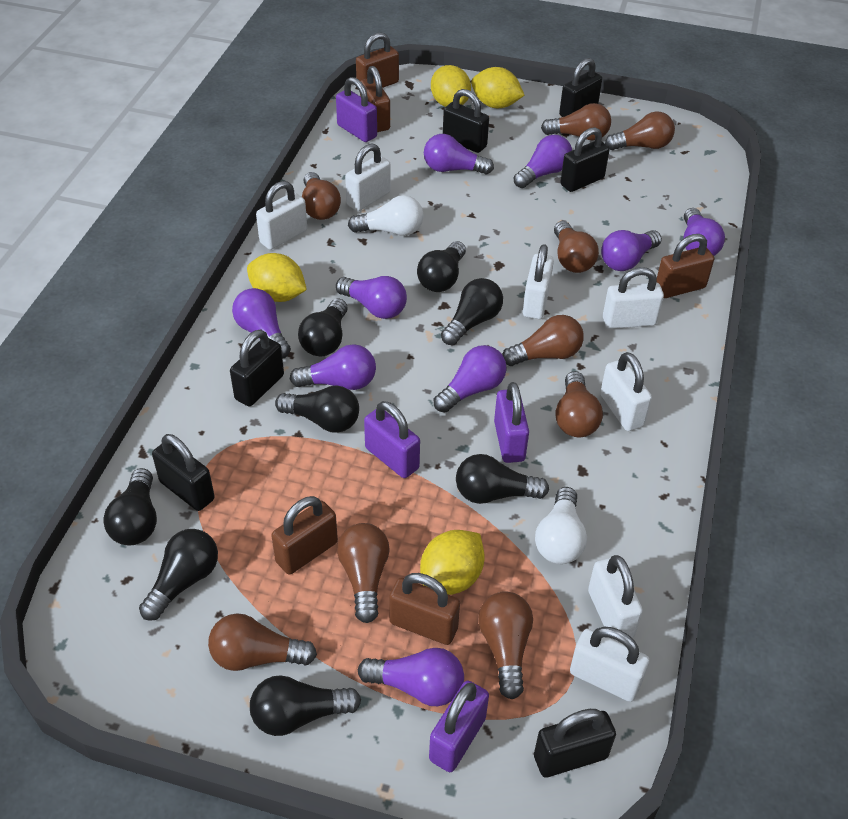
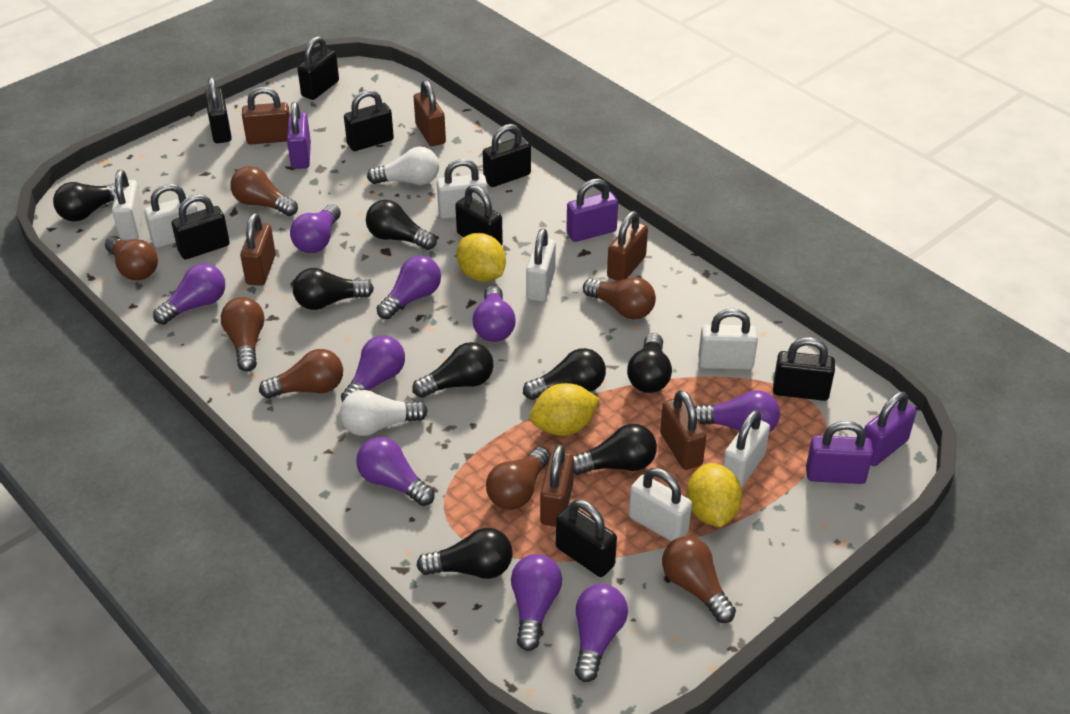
black padlock: [152,434,215,511] [230,330,284,407] [443,89,489,153] [534,709,616,777] [559,58,602,117] [560,127,610,192] = 6 -> [172,194,230,259] [205,77,232,143] [297,36,339,100] [344,90,394,151] [455,185,503,246] [483,124,531,187] [556,499,617,577] [773,337,835,401] = 8
brown light bulb: [208,613,317,671] [302,172,341,220] [337,523,390,623] [478,591,533,699] [502,315,584,366] [541,103,611,140] [554,221,599,273] [555,371,603,437] [605,111,675,150] = 9 -> [105,236,158,280] [221,297,264,372] [230,166,298,216] [259,349,343,399] [486,447,550,510] [583,277,656,320] [662,536,736,623] = 7
brown padlock: [271,496,338,575] [356,32,399,88] [360,66,390,132] [389,573,460,645] [656,234,714,298] = 5 -> [240,213,276,286] [242,87,290,144] [414,80,446,146] [540,445,574,527] [607,211,648,281] [660,390,706,470] = 6
yellow lemon: [247,253,307,302] [420,530,485,595] [431,65,471,107] [471,67,525,108] = 4 -> [456,233,506,282] [530,383,600,436] [686,463,742,527] = 3

